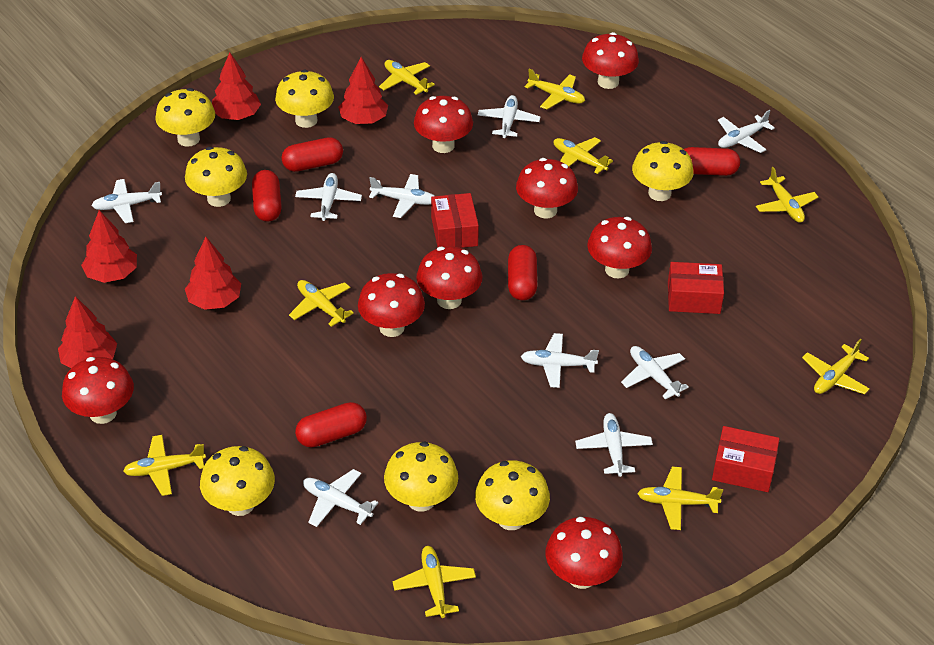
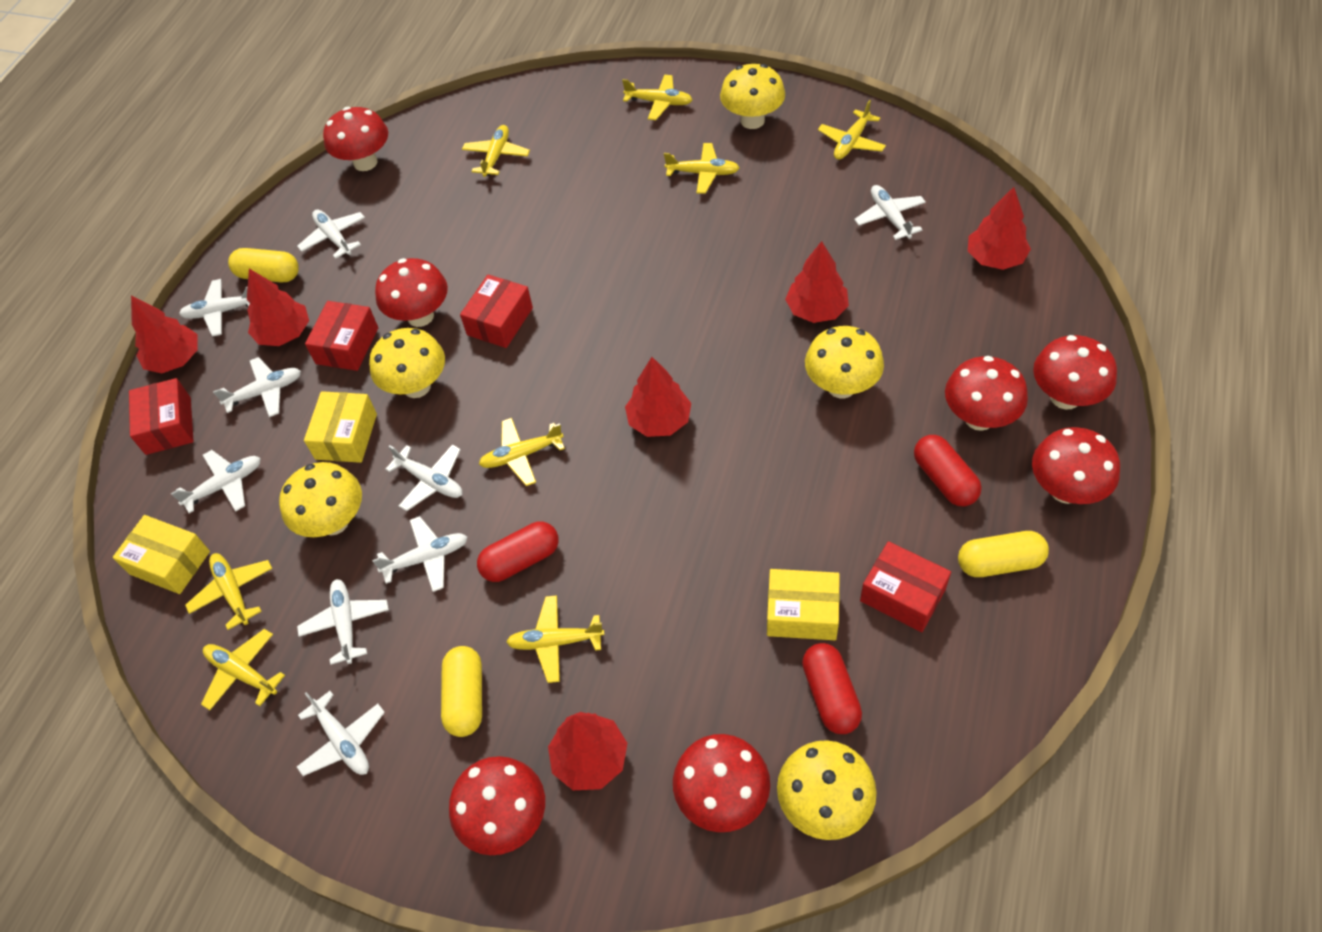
red box: [431,193,479,248] [668,262,724,314] [712,426,779,492] = 3 -> [129,378,194,455] [305,301,378,371] [460,275,533,348] [860,541,951,632] = 4
red capsule: [252,170,282,222] [282,137,343,172] [295,402,367,447] [508,245,537,300] [684,147,740,176] = 5 -> [477,521,559,582] [802,643,862,734] [914,435,982,506] = 3
red mushroom: [62,357,134,424] [358,273,425,337] [414,96,473,153] [416,246,482,309] [516,158,578,219] [546,517,623,589] [582,32,639,89] [587,217,652,279] = 8 -> [323,107,388,171] [375,258,448,327] [449,756,545,855] [673,734,770,832] [945,356,1028,431] [1032,427,1120,504] [1033,335,1117,410] = 7
red tree: [58,296,117,368] [81,210,137,283] [185,237,241,310] [212,52,261,120] [338,57,388,124] = 5 -> [131,296,197,373] [247,269,309,346] [548,712,627,790] [625,357,691,437] [785,241,849,323] [968,187,1031,270] = 6
yellow box: none = 0 -> [112,515,210,594] [304,391,377,463] [767,569,840,640] = 3
yellow capsule: none = 0 -> [228,248,299,283] [441,646,482,737] [958,531,1049,577] = 3
yellow mushroom: [155,88,215,147] [185,147,247,207] [200,446,275,516] [275,70,334,128] [384,442,458,512] [475,460,550,530] [632,141,694,201] = 7 -> [279,462,362,537] [369,328,445,398] [720,64,785,129] [777,740,877,840] [805,326,884,398] = 5
yellow plane: [123,435,206,496] [289,280,354,327] [379,60,435,95] [393,546,476,618] [524,69,585,110] [554,137,613,174] [637,467,723,530] [756,167,818,223] [802,339,870,394] = 9 -> [185,553,272,630] [201,629,285,710] [462,125,530,177] [479,418,565,486] [506,595,604,683] [622,75,693,120] [664,143,739,194] [818,100,886,160] = 8

